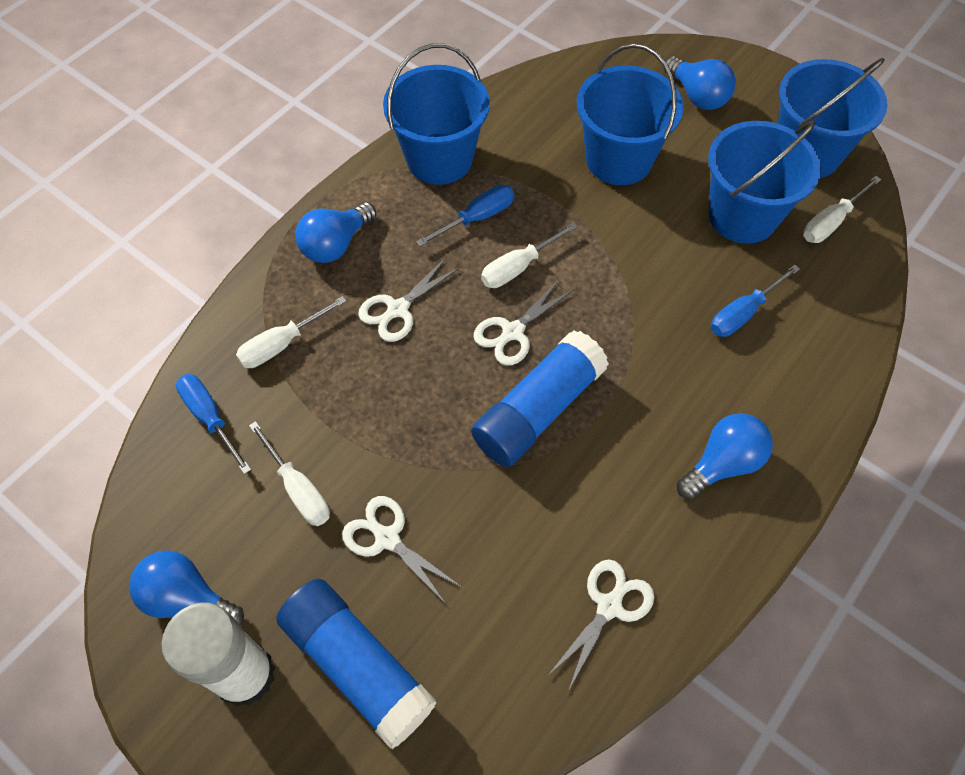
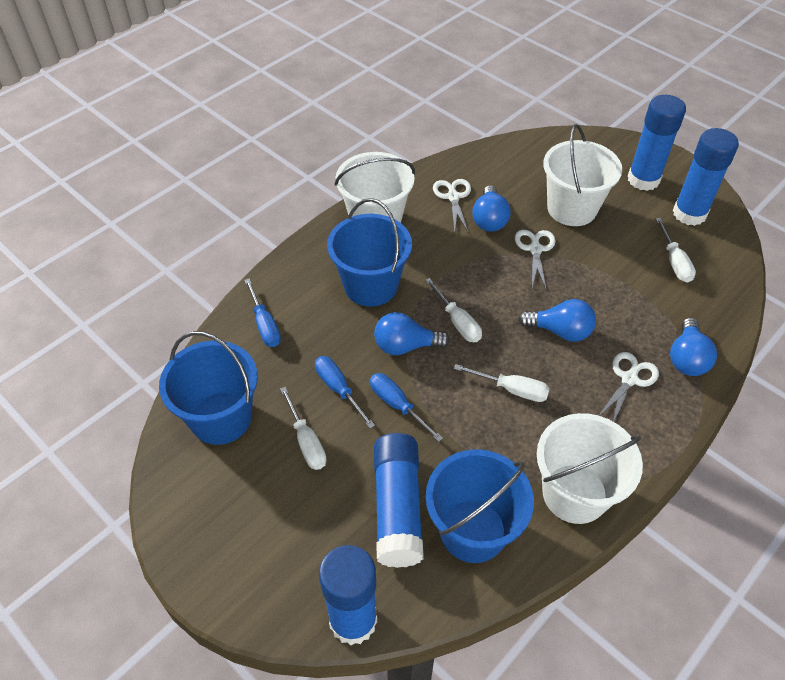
blue bucket: [383,43,490,185] [577,43,684,185] [708,121,821,244] [778,58,887,178] = 4 -> [159,331,258,445] [327,198,412,307] [426,449,534,563] = 3
blue glue stick: [276,579,437,749] [471,330,609,467] = 2 -> [319,545,377,645] [374,433,424,568] [628,95,686,191] [673,128,739,226] = 4
white bucket: none = 0 -> [335,152,415,223] [537,413,643,524] [543,124,622,226] = 3
white glue stick: [161,603,275,707] = 1 -> none = 0
white scissors: [342,496,463,604] [358,257,461,342] [474,279,574,366] [549,559,654,691] = 4 -> [433,179,471,233] [515,230,556,291] [599,352,659,422] = 3

